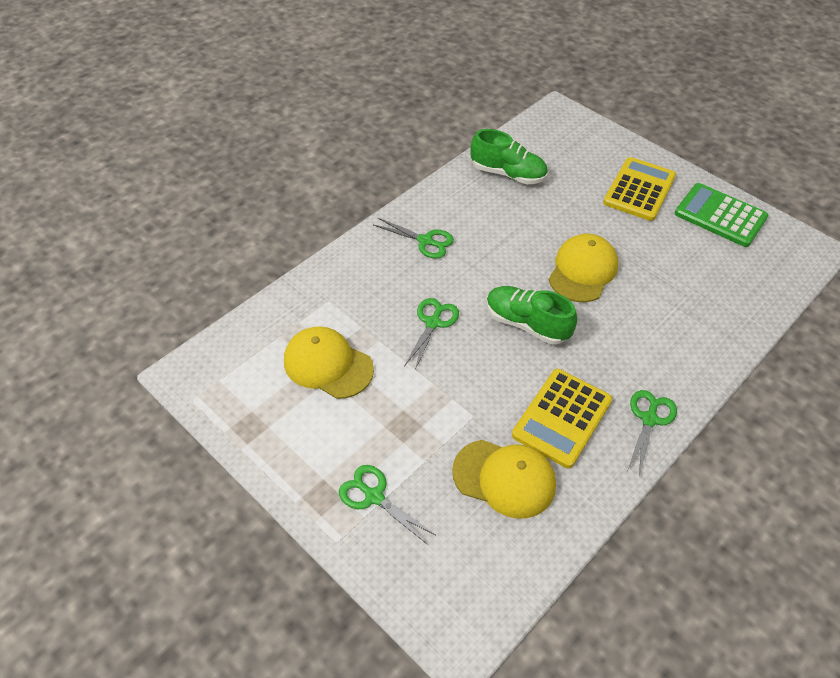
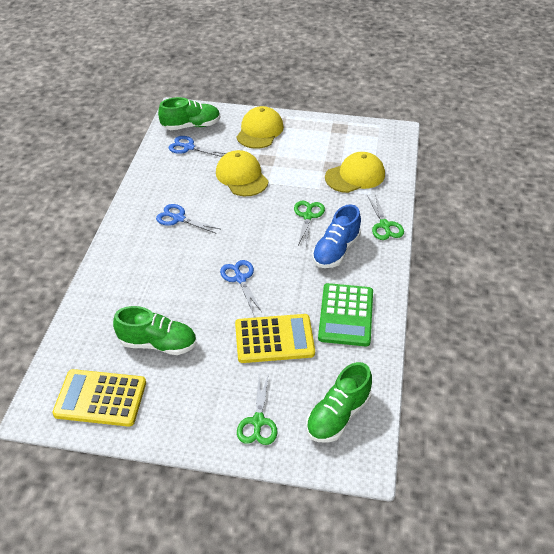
blue scissors: none = 0 -> [156,204,220,234] [169,136,227,157] [220,260,262,312] = 3
blue shoe: none = 0 -> [312,204,361,268] = 1
green scissors: [339,465,435,545] [374,218,454,258] [404,298,459,370] [628,390,677,476] = 4 -> [237,373,277,445] [294,201,325,246] [368,195,404,240] = 3
green shoe: [471,129,547,184] [486,286,577,345] = 2 -> [113,306,197,355] [158,97,220,130] [306,362,372,443] = 3

